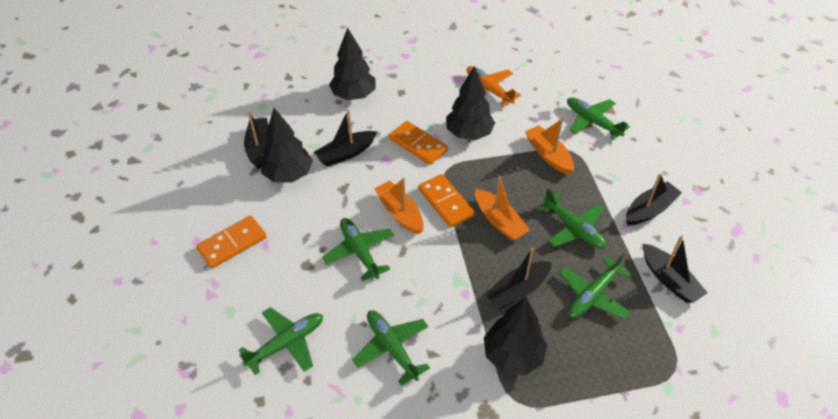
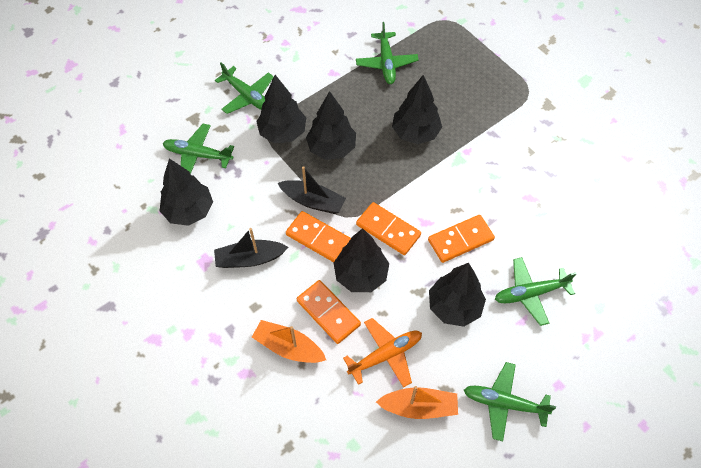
black boat: [244,112,268,170] [314,110,377,167] [485,248,552,309] [626,173,682,225] [642,235,708,303] = 5 -> [214,228,288,268] [278,166,346,214] = 2
black tree: [261,108,313,183] [329,27,376,100] [446,66,495,140] [484,297,547,375] = 4 -> [160,159,213,226] [256,75,306,143] [306,91,356,160] [334,228,389,292] [392,75,442,144] [429,263,486,327] = 6
green plane: [239,307,323,375] [322,218,394,282] [352,310,430,386] [538,188,606,249] [559,253,632,319] [567,97,630,140] = 6 -> [162,124,234,174] [215,63,274,114] [356,22,419,84] [464,362,556,441] [495,257,577,326] = 5
orange boat: [374,178,423,234] [475,176,530,241] [525,119,574,175] = 3 -> [252,320,326,363] [376,386,458,419] = 2
orange domino: [196,216,267,268] [389,121,448,165] [418,174,475,227] = 3 -> [286,211,351,262] [297,280,361,344] [356,202,421,255] [428,215,495,263] = 4

